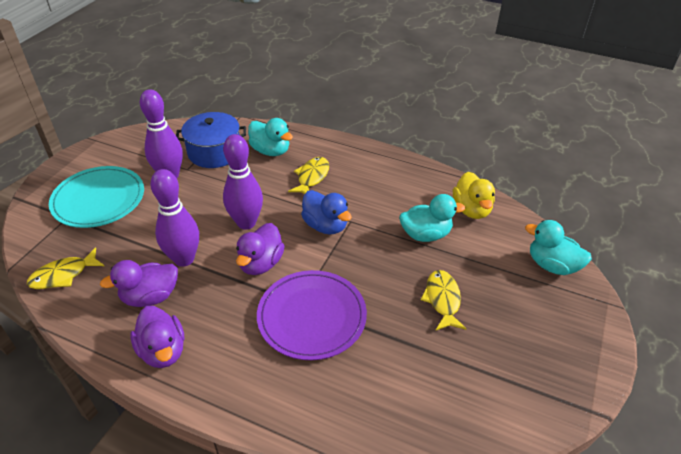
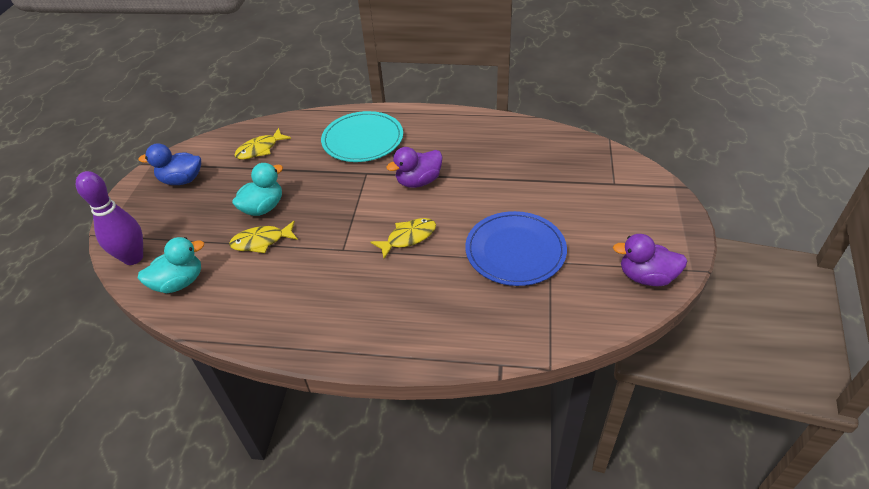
blue plate: none = 0 -> [465,211,567,286] = 1
blue pot: [176,112,246,168] = 1 -> none = 0
purple bowling pin: [140,89,183,178] [150,169,199,267] [223,134,263,230] = 3 -> [76,171,143,265] = 1
purple duck: [100,260,178,307] [130,306,184,368] [236,223,285,275] = 3 -> [386,147,443,188] [613,234,687,286] = 2
purple plate: [257,270,367,360] = 1 -> none = 0
turquoise duck: [248,118,293,156] [399,194,465,242] [525,220,592,275] = 3 -> [138,237,204,293] [232,163,283,216] = 2
yellow duck: [453,172,495,219] = 1 -> none = 0

